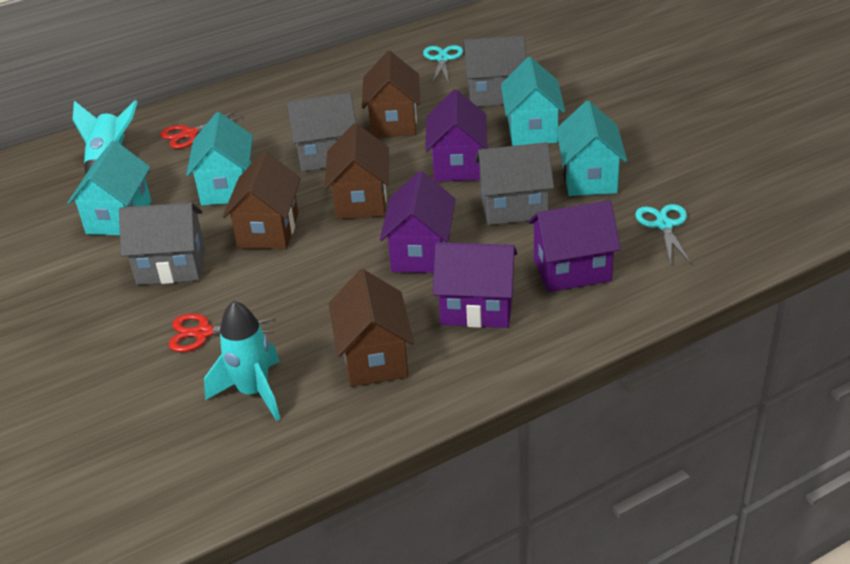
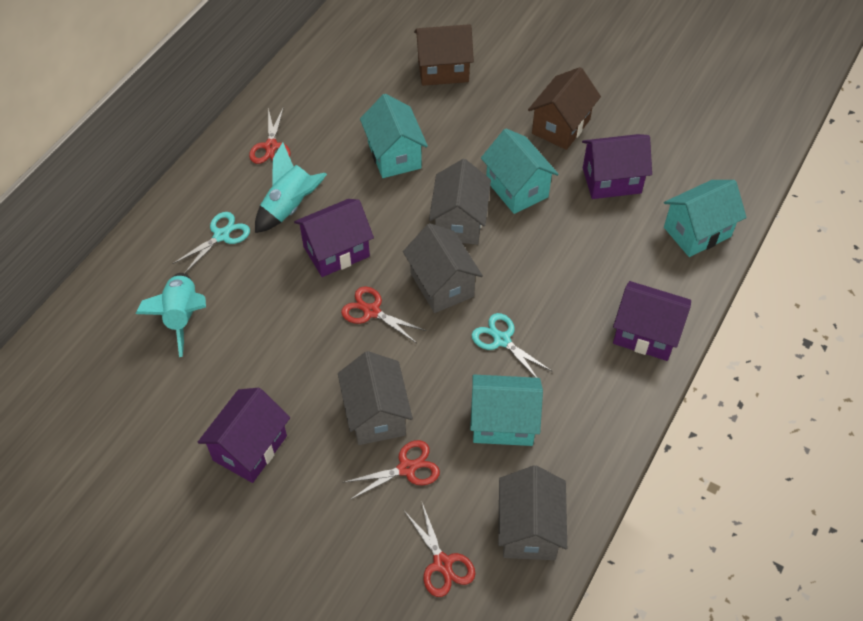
brown house: [223,151,301,249] [324,123,389,219] [329,269,414,387] [362,51,420,137] = 4 -> [414,24,474,86] [528,67,601,150] = 2
red scissors: [160,111,244,149] [168,313,276,352] = 2 -> [249,106,291,164] [341,286,427,343] [345,440,440,500] [405,503,475,597] = 4

